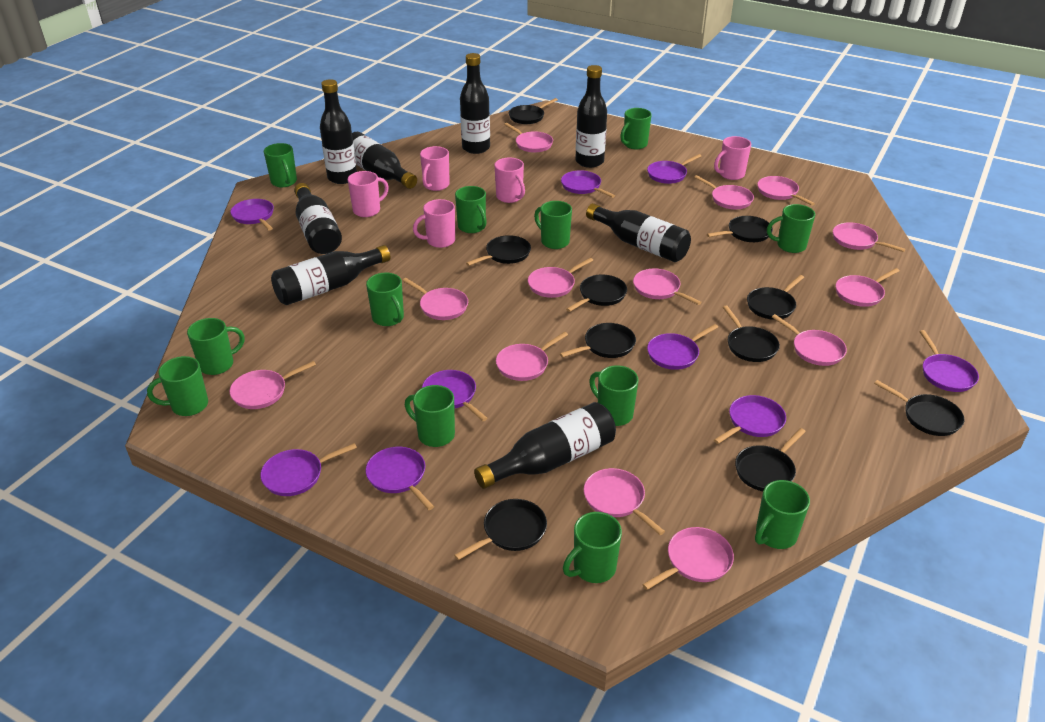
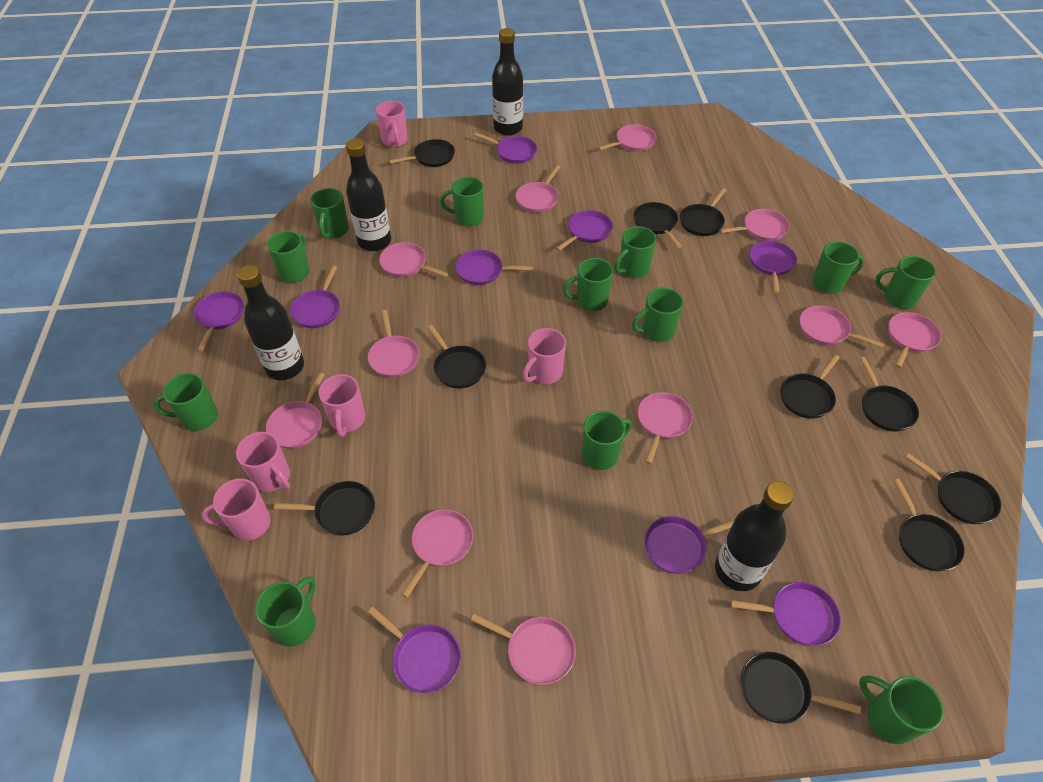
black bottle: [271,245,390,305] [294,183,342,254] [320,79,357,184] [352,132,417,189] [460,53,490,154] [474,402,616,489] [575,65,607,168] [586,203,691,262] = 8 -> [237,265,304,380] [346,138,391,251] [492,28,523,135] [715,481,794,591] = 4
pink pan: [230,361,316,409] [402,278,468,320] [496,332,568,381] [504,123,553,153] [528,258,593,298] [584,468,665,535] [633,269,702,305] [642,527,734,590] [694,175,754,209] [757,176,815,206] [772,314,847,366] [833,222,905,252] [836,268,900,307] = 13 -> [266,373,324,449] [368,310,420,377] [379,242,448,277] [401,509,473,598] [471,614,576,685] [515,165,560,213] [598,124,657,151] [638,392,693,464] [720,209,790,241] [800,306,884,348] [888,312,941,368] = 11

